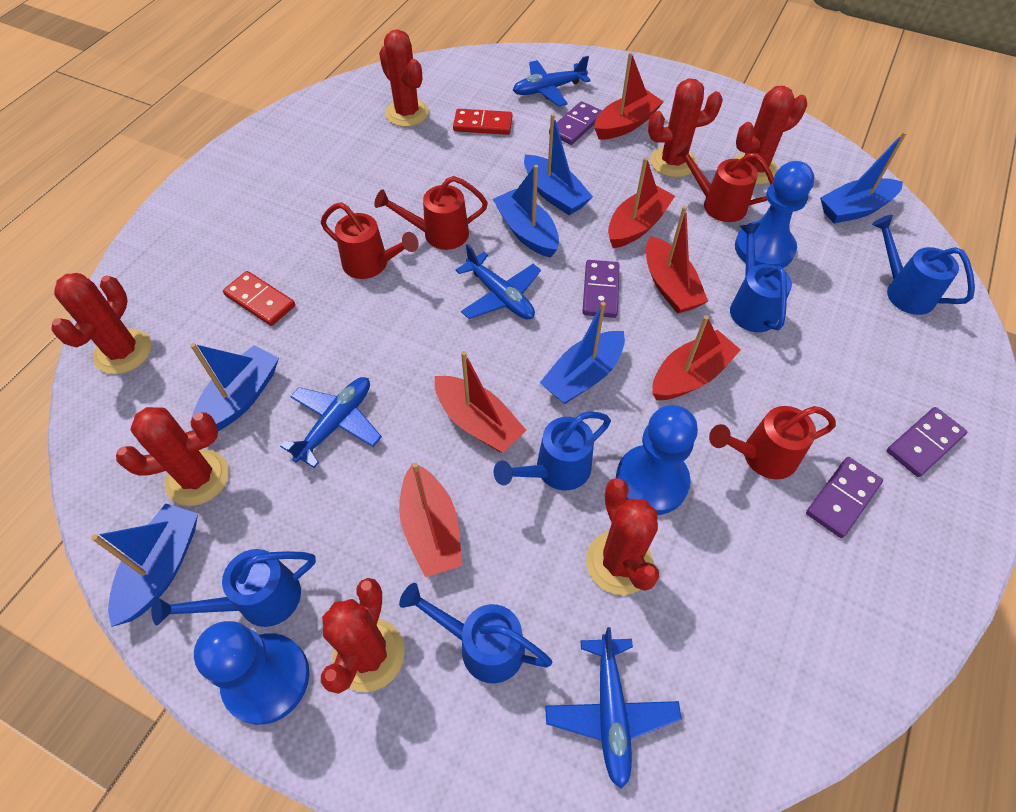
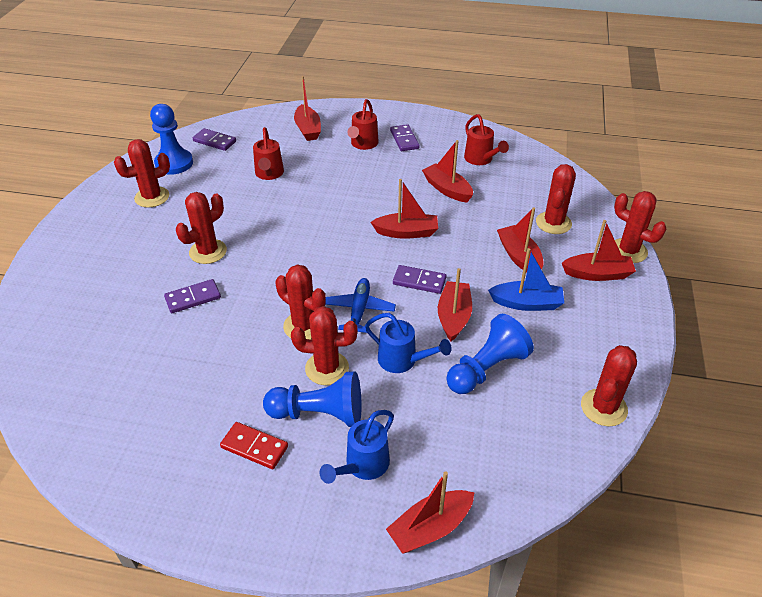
blue boat: [91,504,198,627] [190,343,279,431] [493,165,559,258] [524,114,593,215] [540,302,625,404] [820,131,907,224] = 6 -> [488,248,564,311] = 1
blue plane: [280,377,382,468] [456,244,541,320] [513,56,591,107] [545,627,681,789] = 4 -> [325,278,396,333] = 1
blue watering can: [151,549,316,627] [399,583,552,683] [493,411,611,491] [730,223,792,332] [872,215,975,315] = 5 -> [319,410,394,484] [365,313,451,373] = 2
red boat: [399,462,462,577] [435,351,527,453] [595,52,664,140] [608,157,675,248] [646,206,708,314] [652,315,741,400] = 6 -> [294,76,321,141] [371,179,438,239] [386,471,474,554] [422,140,473,202] [438,268,472,341] [497,207,544,272] [562,220,636,281] = 7
red domino: [223,271,295,326] [453,109,512,135] = 2 -> [220,422,288,469] = 1
red watering can: [321,202,419,279] [374,176,488,250] [673,141,774,222] [709,406,836,479] = 4 -> [253,127,284,180] [347,99,379,150] [464,114,509,165] = 3

